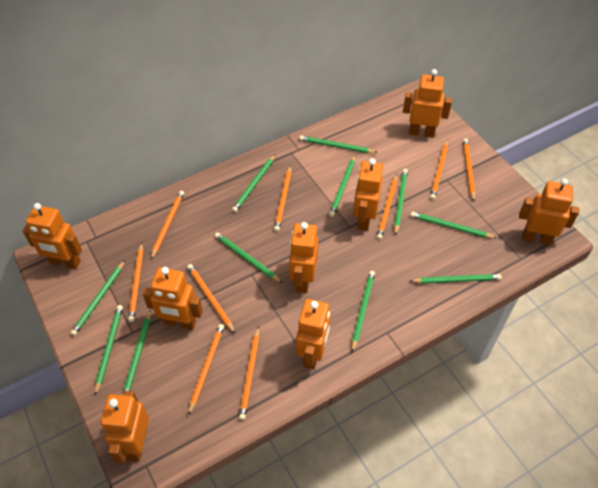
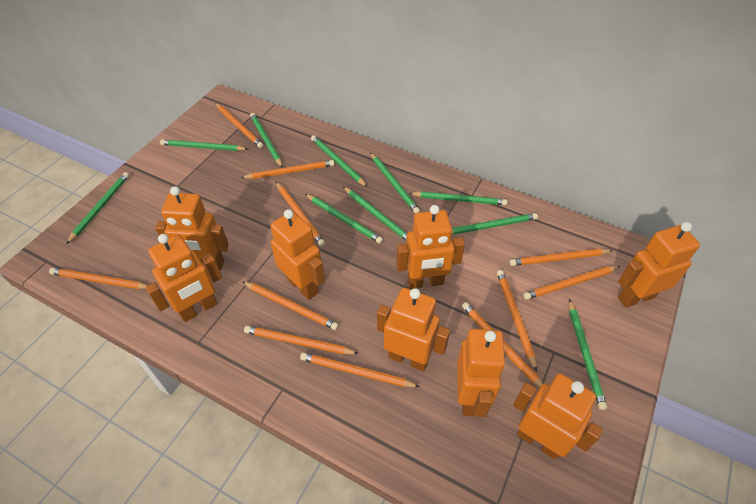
green pencil: [70,260,125,336] [95,305,123,395] [122,310,151,395] [215,232,282,283] [232,155,275,212] [299,136,378,153] [329,155,356,217] [352,271,375,352] [394,169,408,235] [410,212,496,238] [410,274,502,284] = 11 -> [66,172,129,244] [160,139,247,151] [250,113,283,168] [305,194,383,243] [311,135,367,187] [343,187,407,241] [370,152,420,214] [409,191,507,205] [452,213,538,235] [569,299,607,410] = 10
orange pencil: [128,243,143,322] [151,191,184,259] [187,264,235,333] [188,324,224,416] [239,326,260,420] [274,165,291,232] [377,174,397,240] [430,140,448,200] [463,138,475,201] = 9 -> [49,268,147,289] [215,103,263,148] [241,160,334,179] [243,282,338,330] [244,326,359,354] [276,182,325,246] [300,353,420,387] [462,302,543,388] [497,270,537,371] [510,249,613,266] [523,266,620,300] = 11

